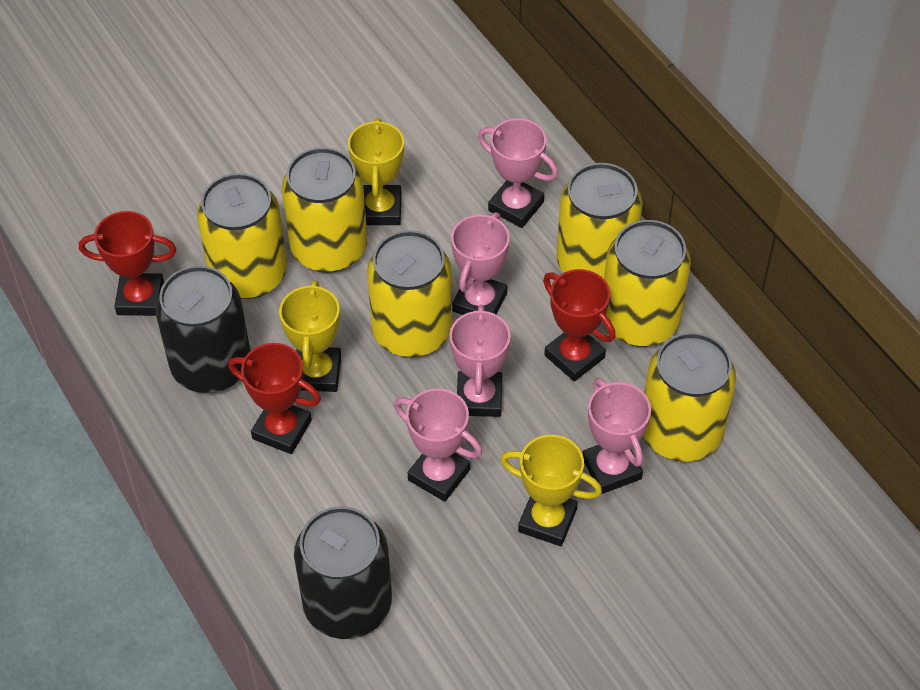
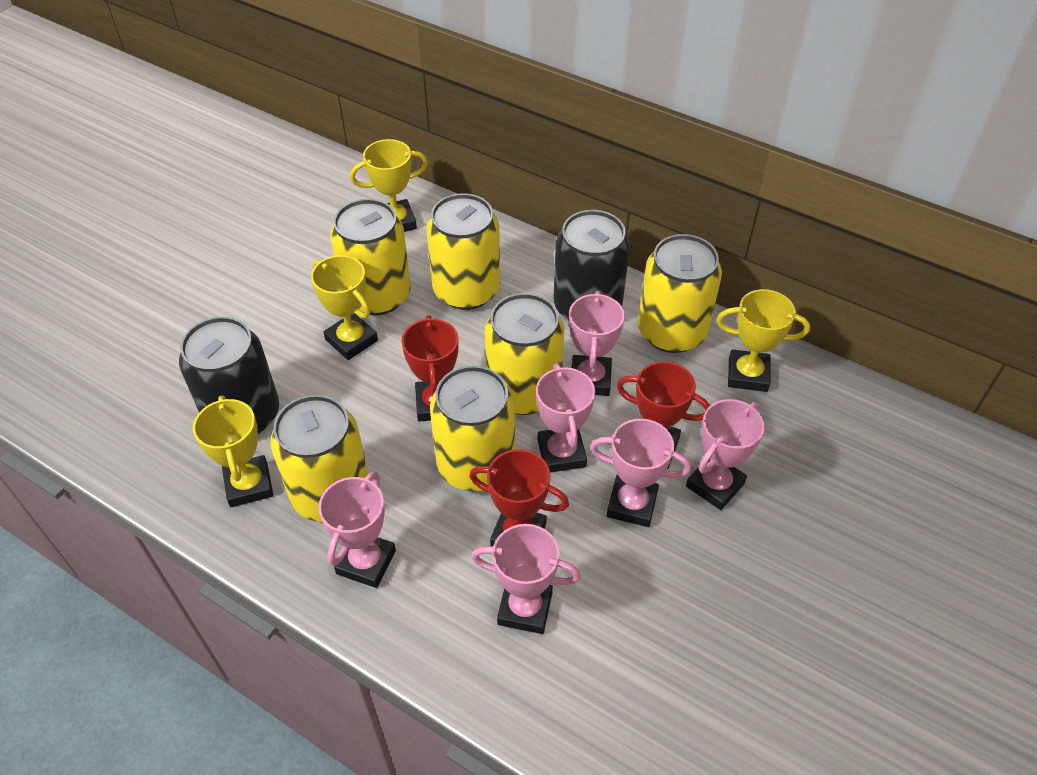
pink trophy: [394,389,482,502] [449,305,511,417] [451,212,510,315] [478,118,558,228] [582,378,651,494] = 5 -> [318,472,396,588] [472,524,581,634] [536,363,595,473] [569,291,625,396] [590,419,692,527] [686,399,765,510] = 6
yellow trophy: [279,280,341,392] [348,118,404,225] [501,435,602,546] = 3 -> [193,395,273,507] [311,255,378,360] [350,139,428,232] [716,289,810,392] = 4

